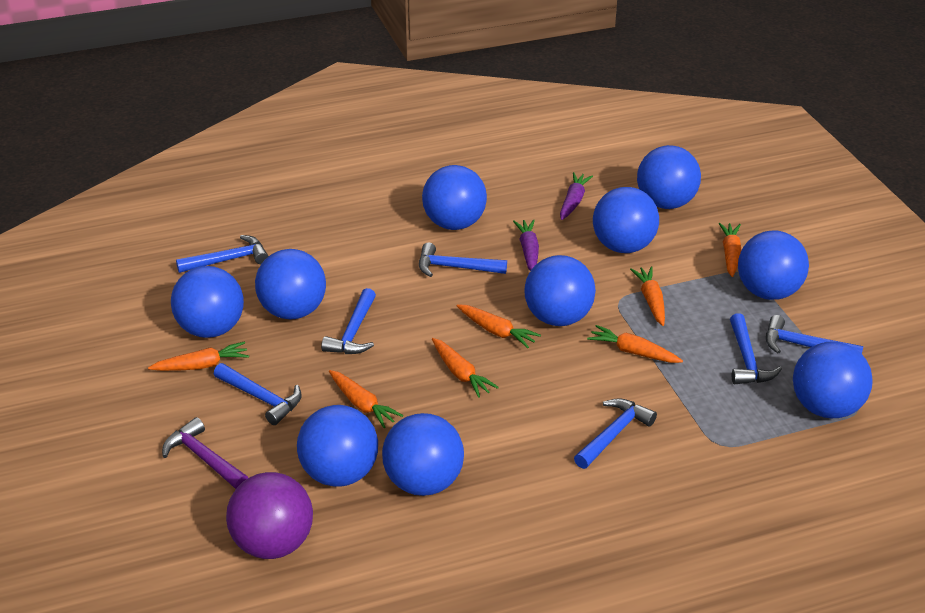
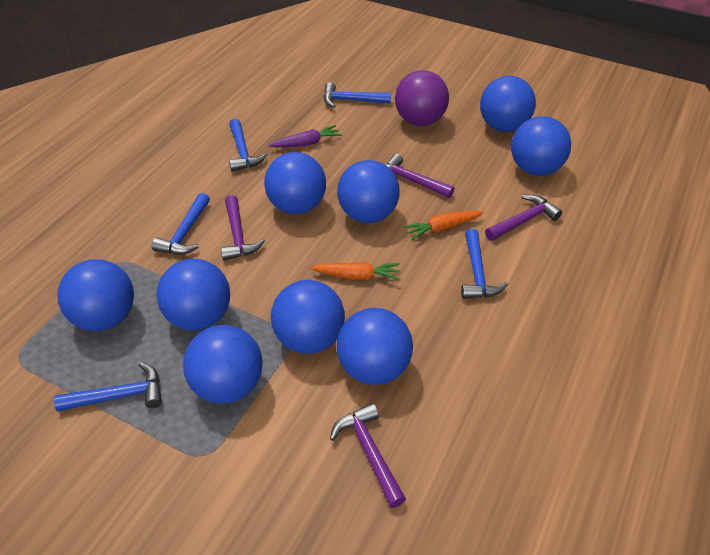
blue ball: [171,266,244,338] [255,249,326,320] [297,405,378,487] [382,413,464,496] [422,165,487,230] [524,255,596,326] [593,187,659,253] [637,145,701,209] [738,231,809,300] [793,341,873,418] = 10 -> [57,260,134,331] [156,259,230,331] [183,325,263,404] [264,152,326,214] [271,280,345,354] [337,160,400,223] [337,308,413,385] [480,76,536,132] [511,116,571,176] = 9
blue hammer: [176,235,269,273] [214,363,302,425] [321,288,376,354] [419,243,507,277] [574,398,657,469] [730,313,782,384] [766,315,864,354] = 7 -> [54,362,162,412] [152,193,210,254] [229,119,267,172] [324,82,391,108] [461,229,508,299] = 5
orange carrot: [148,341,249,371] [329,370,403,428] [432,338,499,398] [457,304,541,348] [587,325,683,363] [630,267,665,326] [718,223,741,277] = 7 -> [310,262,400,280] [404,211,483,240] = 2
purple carrot: [513,219,539,271] [560,172,593,220] = 2 -> [268,125,342,147] = 1
purple hammer: [162,417,248,489] = 1 -> [221,195,265,261] [330,403,406,508] [385,154,454,198] [485,195,562,241] = 4

